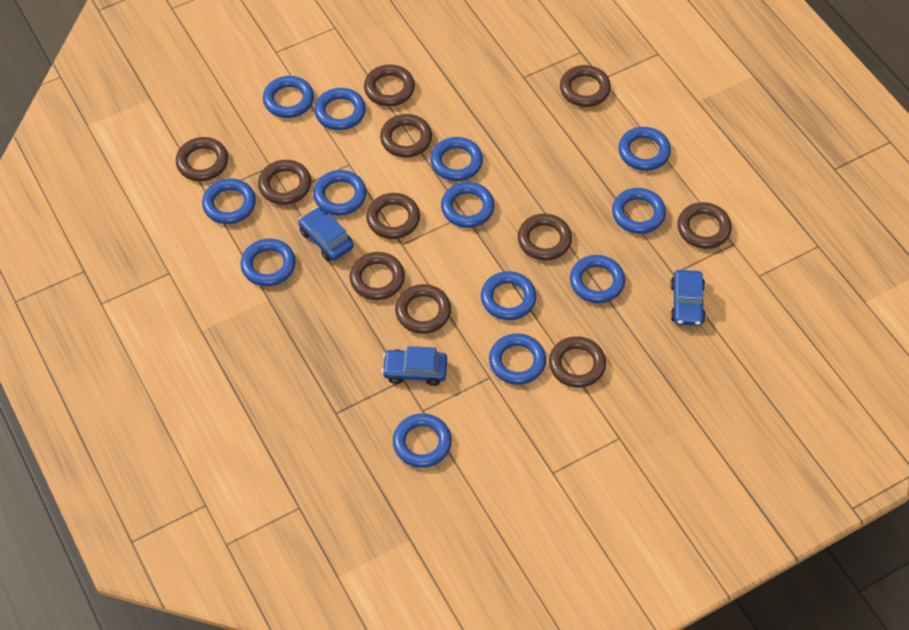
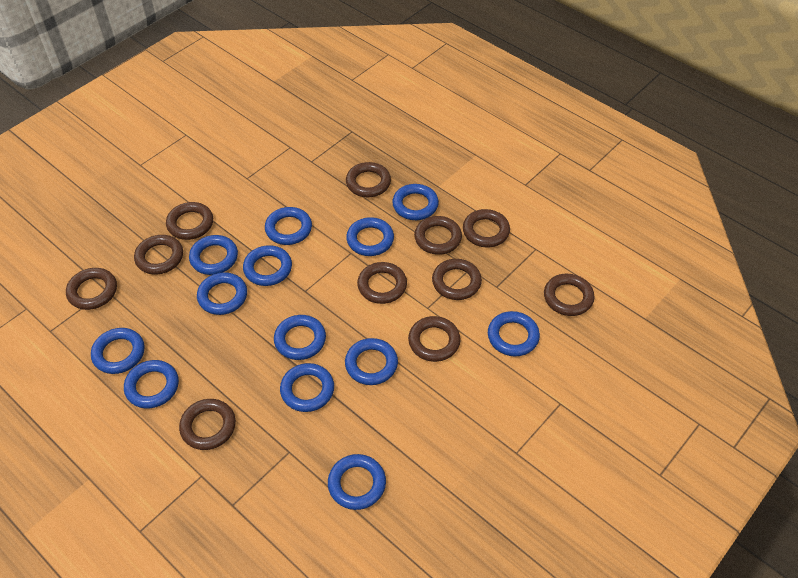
blue car: [299,208,354,261] [382,346,447,386] [670,270,706,326] = 3 -> none = 0

